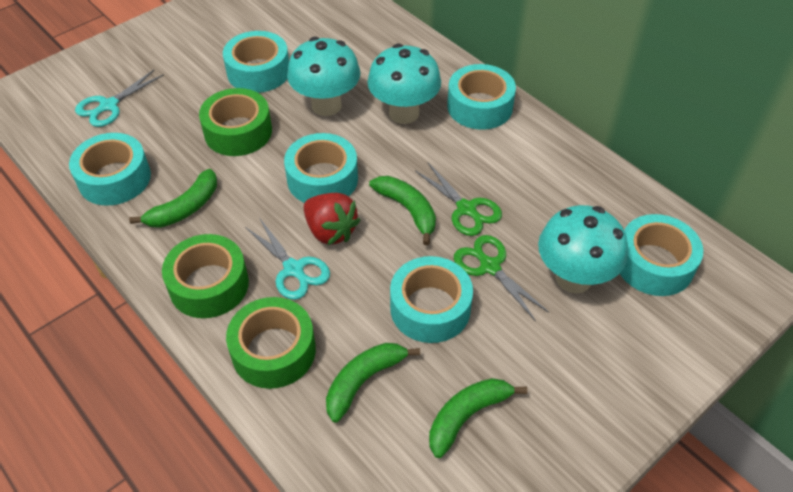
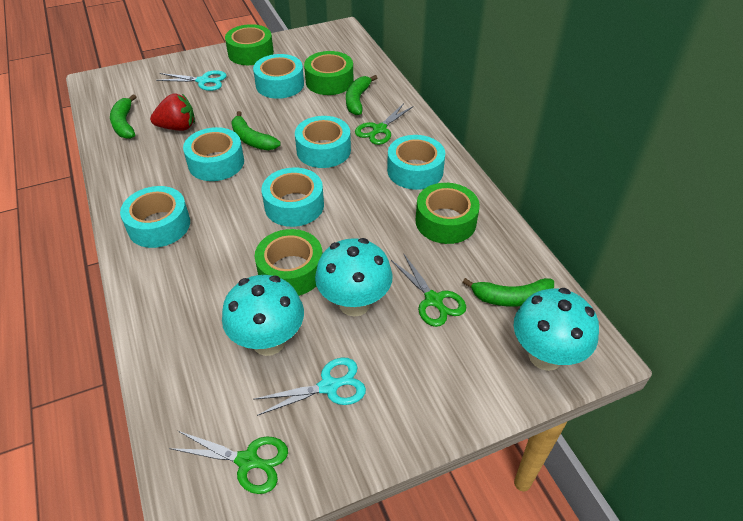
green scissors: [415,163,502,236] [454,235,549,321] = 2 -> [169,431,288,494] [355,103,414,145] [391,253,466,327] = 3
green tape: [162,234,249,318] [199,88,272,156] [226,297,316,389] = 3 -> [225,24,274,65] [255,229,323,296] [304,51,354,95] [416,183,480,244] = 4

